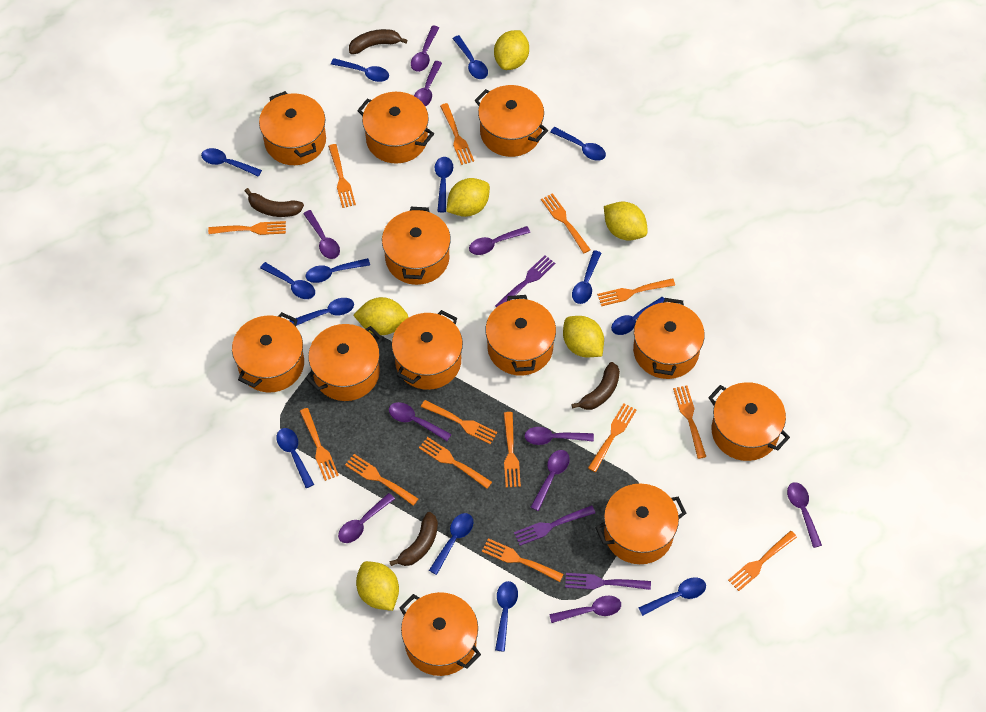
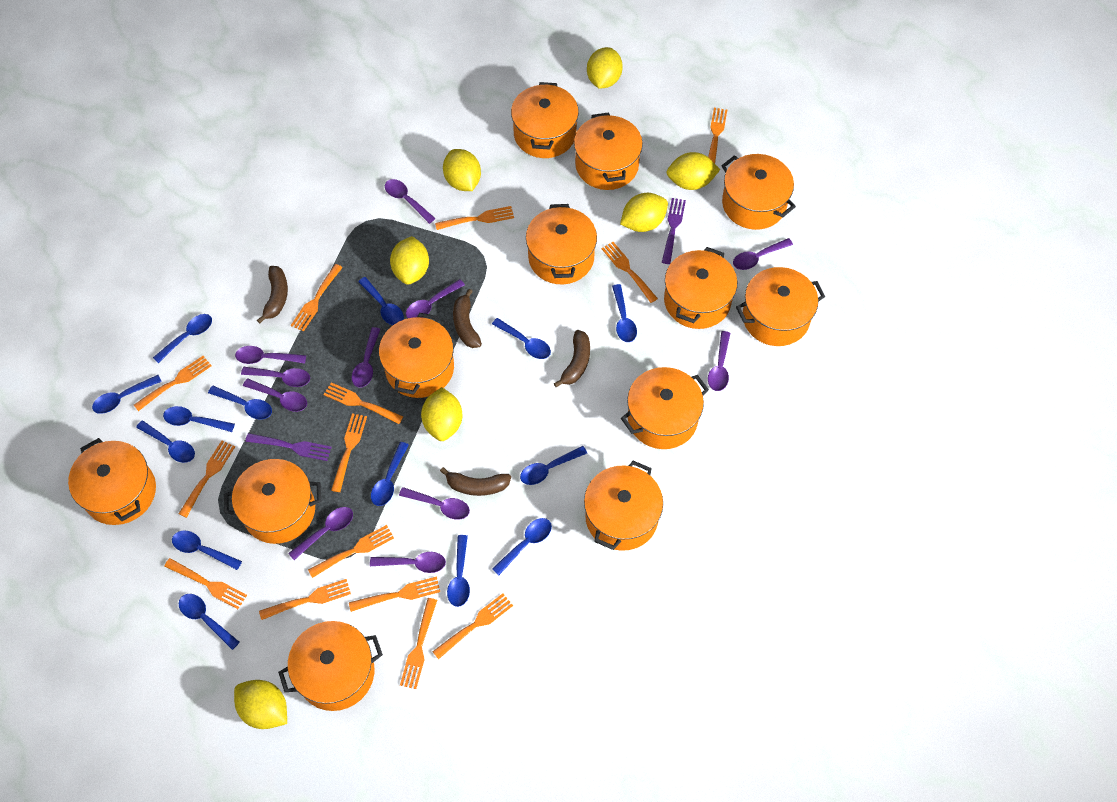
purple fork: [495,255,555,307] [514,505,595,546] [565,573,651,590] = 3 -> [245,433,332,461] [662,198,686,264] = 2
purple spoon: [303,210,340,259] [338,493,395,543] [389,402,451,441] [411,25,439,72] [414,61,442,107] [469,226,530,255] [525,427,594,445] [530,450,570,511] [549,596,621,623] [787,482,822,548] = 10 -> [235,346,306,364] [241,367,310,387] [243,378,307,412] [288,507,353,560] [352,327,380,387] [370,552,446,573] [385,179,436,224] [399,487,470,520] [406,279,465,318] [708,331,730,391] [733,238,793,270] = 11
yellow lemon: [353,297,408,335] [356,561,399,611] [446,178,490,217] [494,30,529,70] [563,316,604,357] [604,201,648,241] = 6 -> [234,680,287,729] [390,236,429,285] [421,387,463,441] [443,149,481,191] [587,47,623,89] [620,193,668,232] [666,152,720,190] = 7

